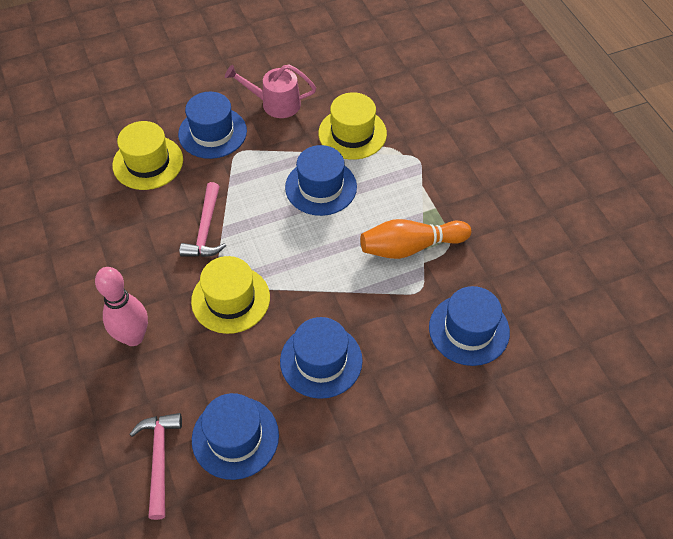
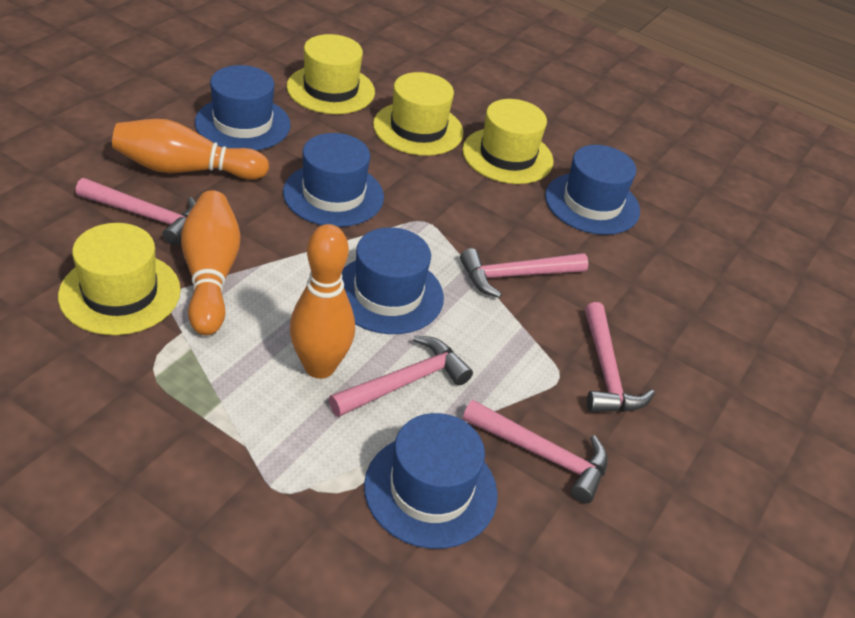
orange bowling pin: [360,219,471,259] = 1 -> [112,119,269,180] [181,190,241,335] [289,224,355,379] = 3
pink bowling pin: [95,267,148,346] = 1 -> none = 0
pink hammer: [130,413,182,520] [179,182,226,257] = 2 -> [76,178,196,246] [329,336,473,417] [460,248,588,298] [463,400,608,504] [585,302,655,412] = 5
pink watering can: [225,65,316,118] = 1 -> none = 0
yellow hat: [112,121,183,190] [191,256,270,334] [318,92,387,160] = 3 -> [58,223,181,335] [287,34,375,114] [373,72,464,156] [462,99,554,184] = 4

